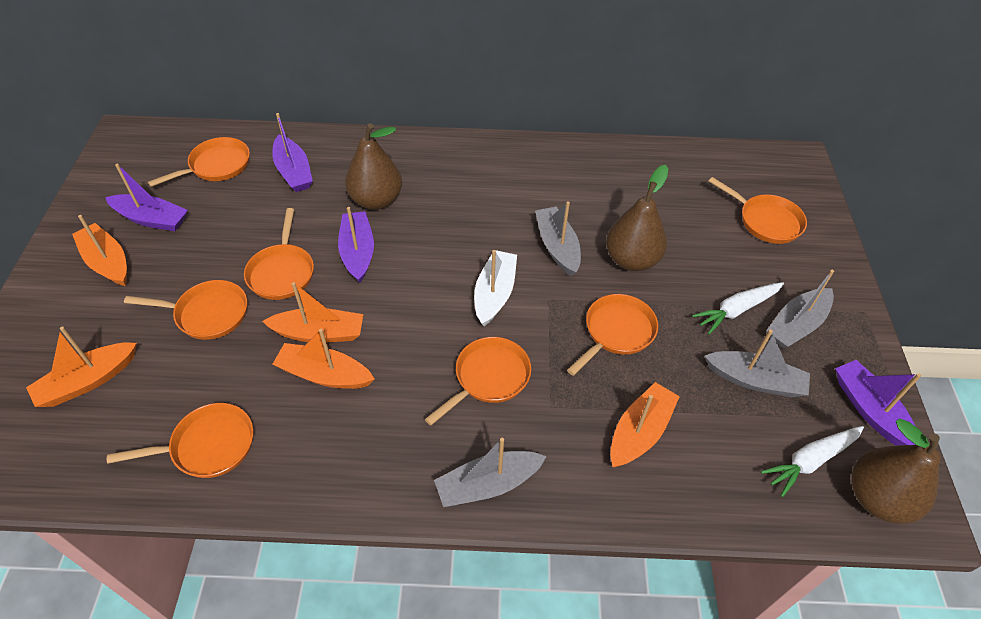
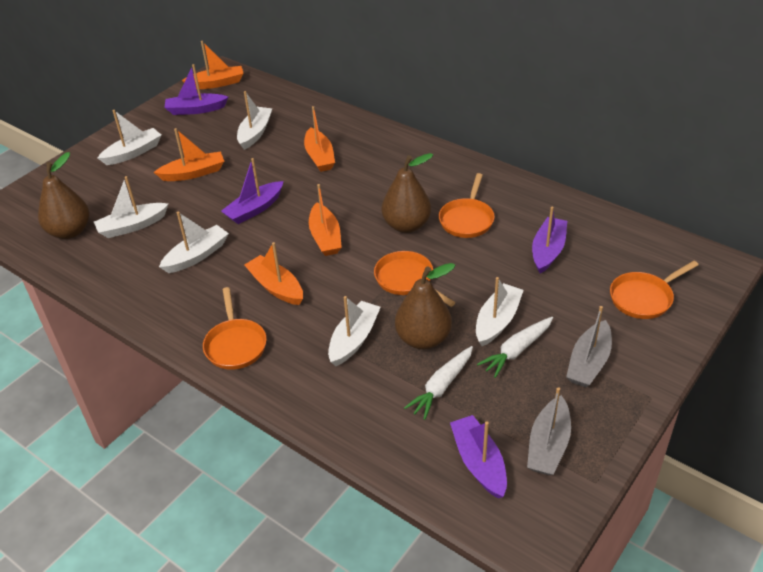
grey boat: [434,438,546,507] [535,201,581,276] [705,329,810,397] [766,270,834,348] = 4 -> [527,387,571,475] [566,306,612,387] = 2
orange pan: [107,403,253,478] [124,280,247,340] [148,137,250,187] [244,208,314,300] [425,337,531,425] [567,294,658,376] [708,177,807,244] = 7 -> [203,287,267,370] [374,251,455,307] [439,173,495,238] [610,261,699,319] = 4
white boat: [474,250,517,326] = 1 -> [94,176,168,238] [98,110,162,165] [159,212,229,273] [237,91,273,150] [328,296,381,366] [476,277,524,346] = 6

